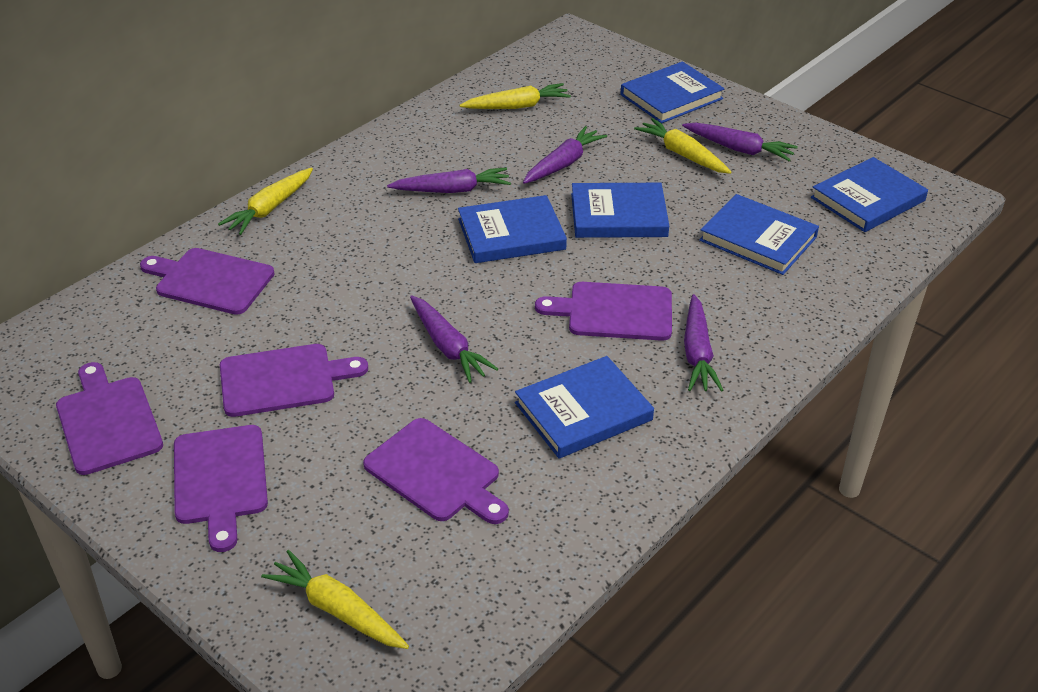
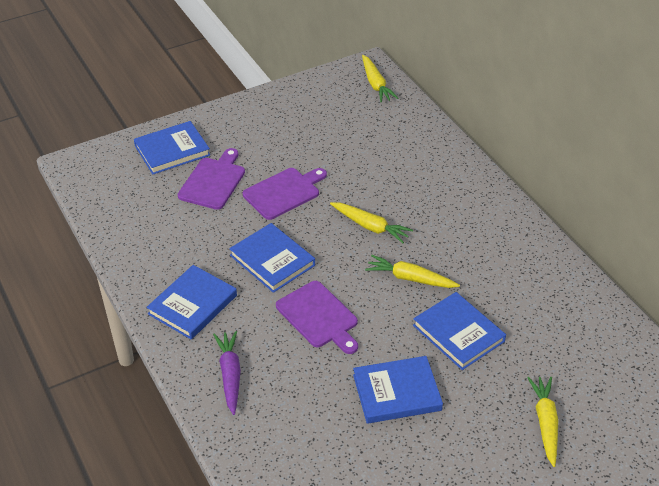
blue book: [458,195,567,263] [515,356,654,459] [571,183,669,238] [620,61,725,123] [699,194,819,275] [811,157,928,232] = 6 -> [134,121,210,174] [146,265,237,340] [229,223,315,293] [353,356,443,424] [413,292,506,370] = 5
purple carrot: [387,168,511,193] [410,295,498,383] [523,126,607,184] [682,123,798,161] [684,294,723,392] = 5 -> [213,331,241,415] = 1
purple cutting board: [56,362,163,475] [140,248,274,315] [174,425,268,552] [220,344,368,417] [363,418,509,524] [535,282,672,341] = 6 -> [178,148,245,210] [243,168,327,220] [276,281,358,354] = 3

